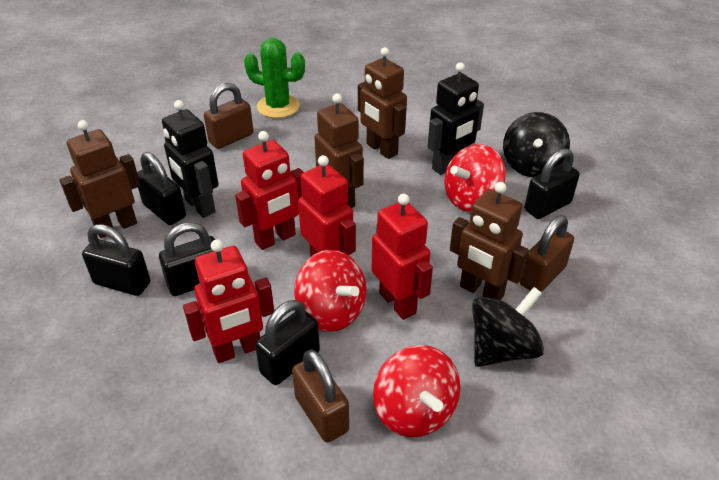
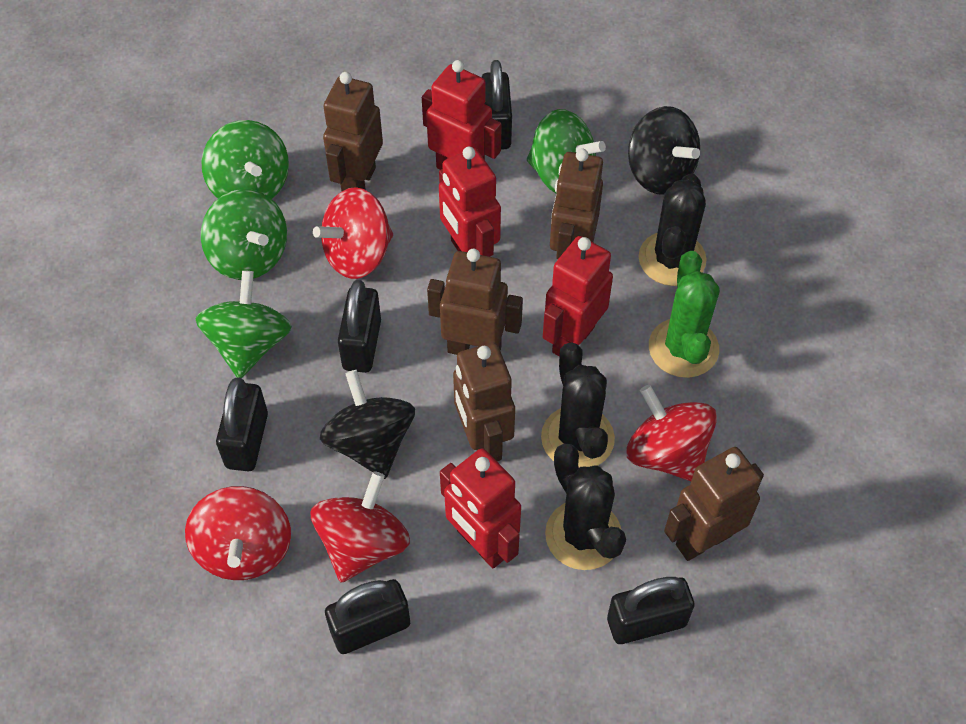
black cactus: none = 0 -> [541,342,615,468] [545,444,626,570] [639,173,706,286] = 3
black robot: [162,100,219,218] [428,63,484,175] = 2 -> none = 0
brown padlock: [204,83,253,149] [292,349,349,442] [520,215,574,292] = 3 -> none = 0
brown robot: [60,120,141,238] [314,94,364,208] [358,47,407,159] [450,182,529,300] = 4 -> [323,72,383,192] [427,249,523,355] [453,342,515,461] [550,149,603,260] [664,447,764,561] = 5
green spinning top: none = 0 -> [195,270,292,378] [201,120,289,199] [201,189,287,280] [527,109,606,193] = 4
red spinning top: [294,250,367,332] [373,345,460,437] [444,144,506,212] = 3 -> [185,486,291,580] [311,471,410,583] [313,187,393,279] [626,385,717,481] = 4

